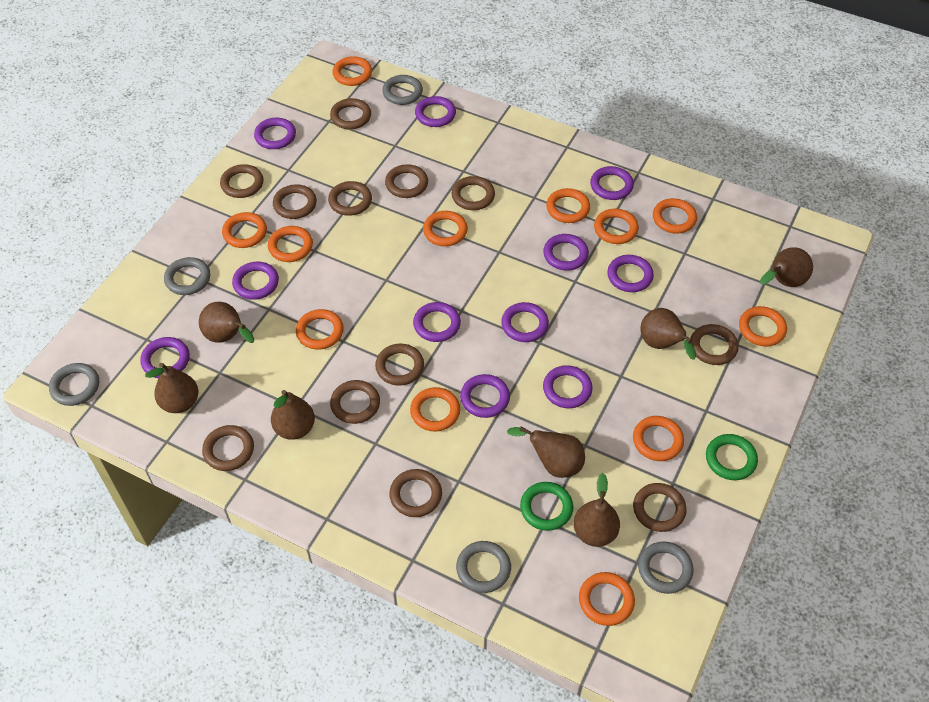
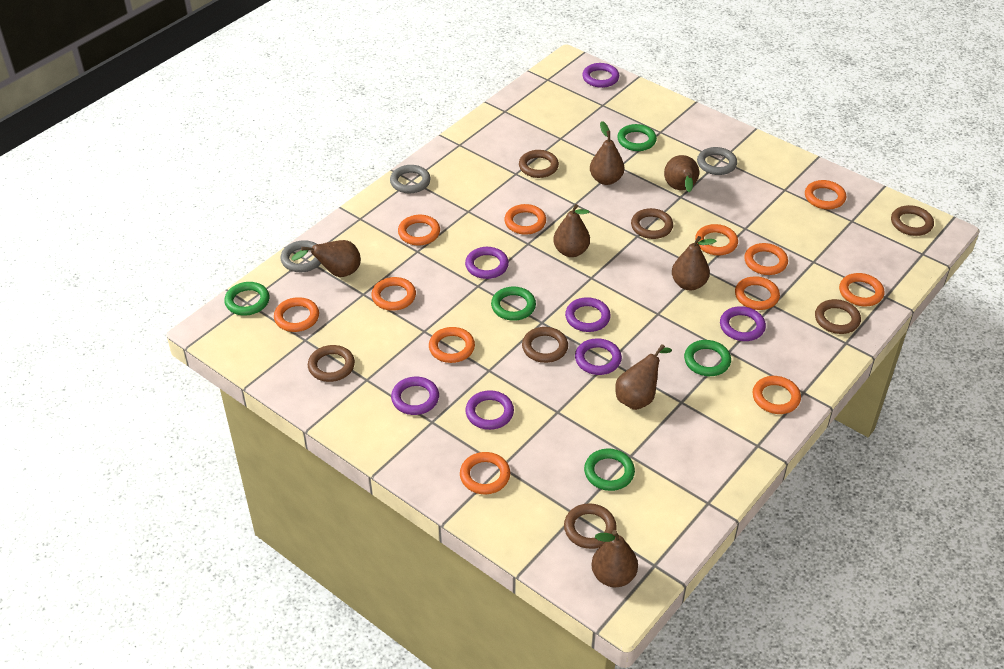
brown ring: [202,425,254,471] [220,164,264,198] [273,184,317,219] [328,181,372,216] [330,98,371,129] [330,380,380,424] [375,344,424,386] [385,164,428,198] [389,469,442,517] [451,176,495,210] [633,483,687,532] [690,324,739,365] = 12 -> [308,345,355,382] [519,150,559,178] [522,327,568,363] [564,503,617,549] [631,208,673,239] [815,299,861,334] [891,205,934,236] = 7
green ring: [520,482,573,531] [706,434,758,480] = 2 -> [224,282,269,316] [491,286,536,321] [584,449,635,491] [617,124,657,151] [684,340,731,376] = 5
grey ring: [49,363,99,406] [164,257,210,295] [382,75,423,105] [456,541,511,593] [638,541,694,594] = 5 -> [281,240,321,272] [390,165,431,193] [697,147,737,175] = 3
purple ring: [140,337,190,378] [232,261,279,300] [254,118,296,149] [413,302,461,342] [415,96,456,127] [460,374,510,418] [501,302,549,342] [543,234,589,271] [543,365,593,408] [590,166,634,200] [607,255,654,292] = 11 -> [391,377,439,415] [465,247,509,279] [465,390,514,430] [565,297,611,332] [575,338,622,375] [582,63,619,88] [720,306,766,341] = 7

